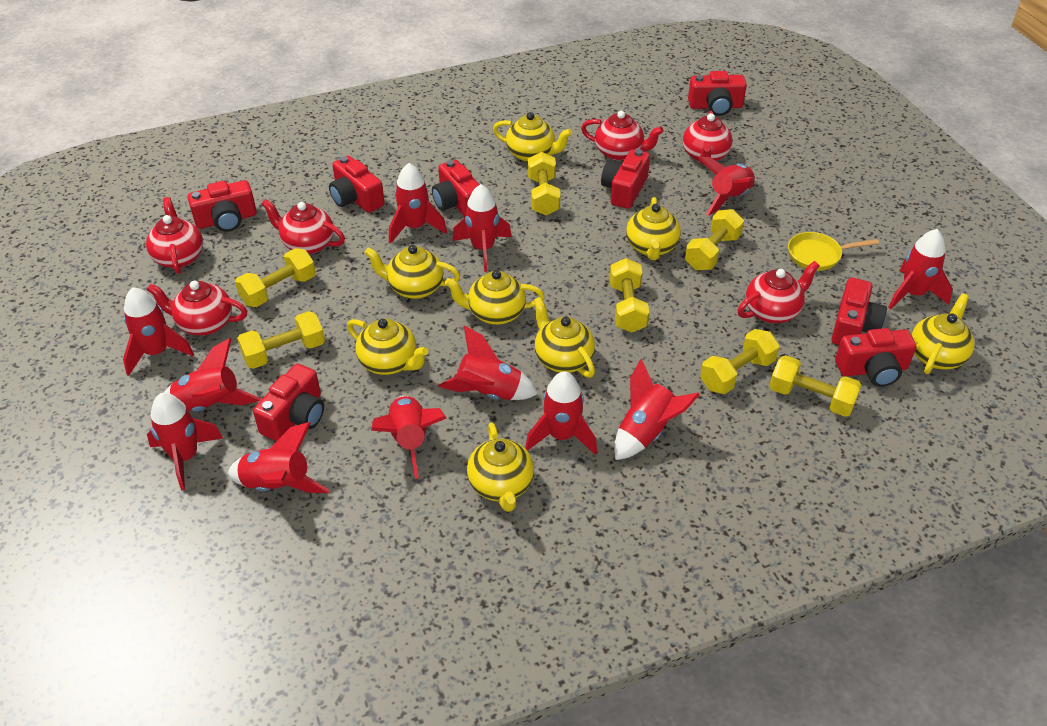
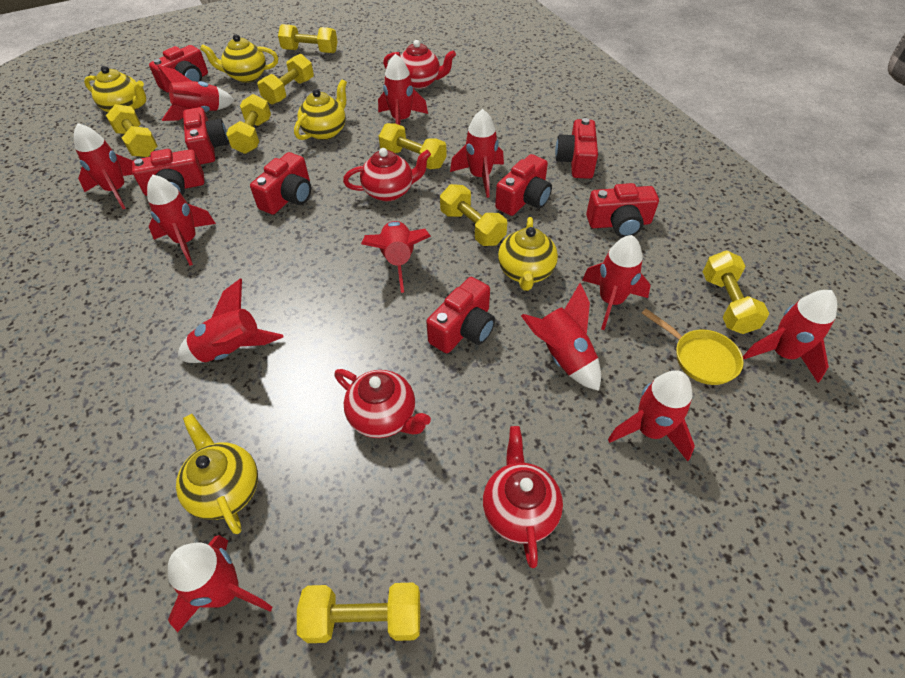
red teapot: [146,197,203,274] [147,281,247,336] [261,199,345,254] [581,111,664,161] [683,111,733,165] [738,261,820,323] = 6 -> [334,369,431,438] [343,148,431,201] [383,40,456,89] [483,426,563,568] = 4
yellow dumbbell: [235,248,316,307] [237,311,325,369] [528,152,561,215] [610,258,649,332] [685,209,744,270] [700,329,780,394] [769,355,862,417] = 7 -> [106,104,157,157] [226,94,271,154] [257,54,314,105] [278,24,338,53] [297,583,420,643] [379,123,447,170] [440,184,507,246] [703,250,769,334] = 8
yellow teapot: [347,319,428,375] [364,245,460,299] [445,270,545,325] [467,423,534,512] [493,112,572,162] [534,297,595,378] [626,197,681,260] [911,293,974,374] = 8 -> [84,66,146,112] [176,414,258,534] [200,34,278,83] [294,79,347,140] [498,217,558,291] = 5

